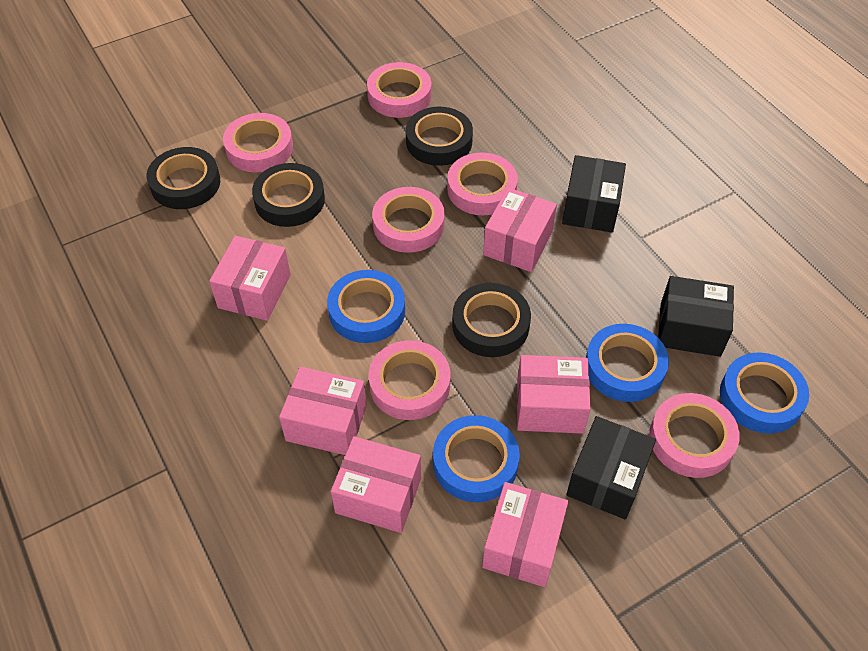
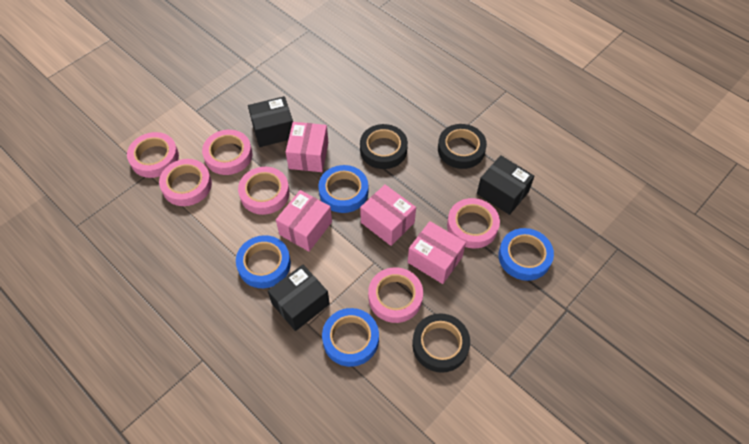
black tape: [147,147,220,209] [252,163,325,227] [406,107,473,166] [452,283,531,357] = 4 -> [360,124,408,169] [412,313,470,373] [438,124,487,169] = 3
pink box: [209,236,291,321] [279,367,367,455] [331,436,421,533] [482,482,568,587] [483,188,557,272] [517,355,591,434] = 6 -> [276,190,332,252] [286,122,328,172] [360,184,416,246] [408,221,466,284] = 4

